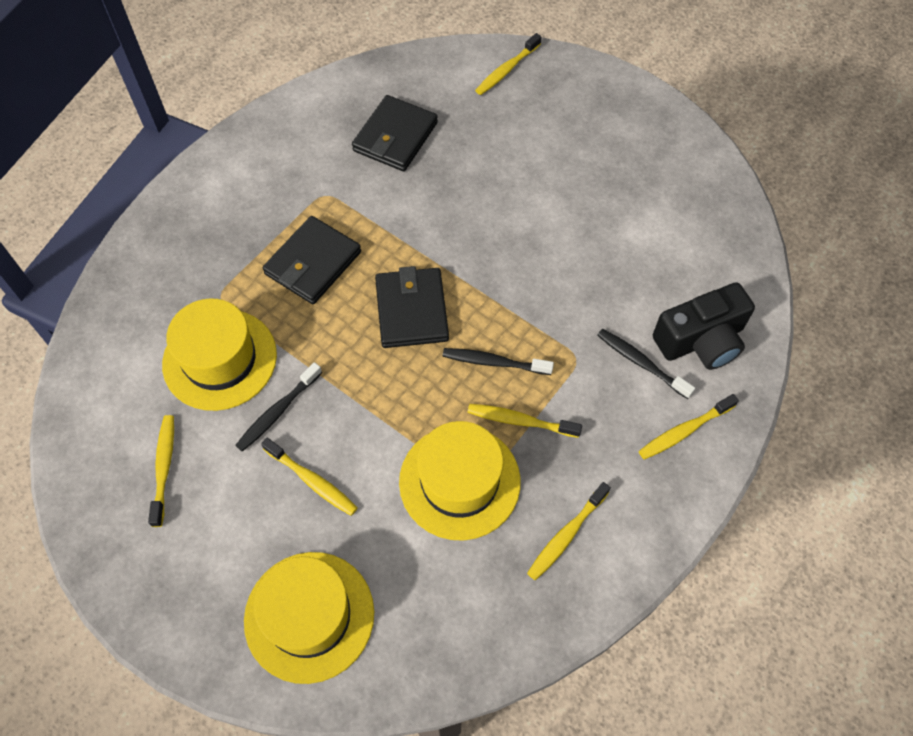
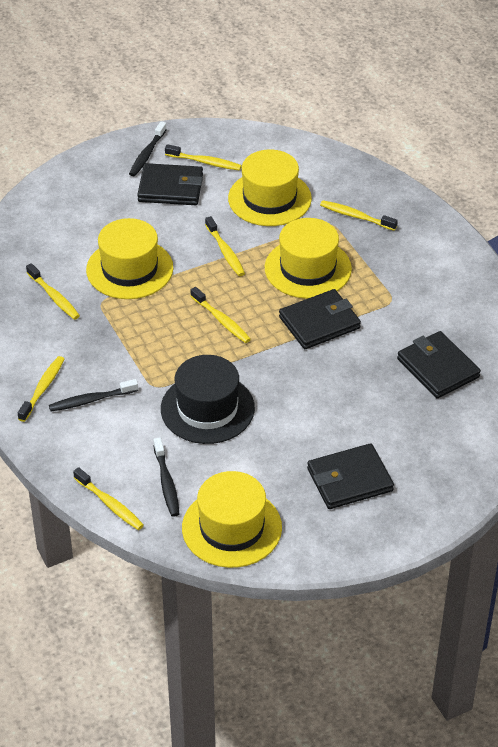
black camera: [653,282,755,370] = 1 -> none = 0
black hat: none = 0 -> [161,355,255,444] = 1
black wallet: [263,216,361,304] [352,95,438,171] [375,266,449,348] = 3 -> [137,163,203,205] [279,289,361,349] [307,443,394,509] [397,331,481,398] = 4
yellow hat: [162,298,277,411] [244,552,374,684] [399,421,521,541] = 3 -> [86,218,173,299] [182,471,282,568] [228,149,312,226] [265,218,352,299] = 4
yellow toothbrush: [148,415,174,527] [261,438,358,516] [467,404,582,438] [475,33,542,95] [527,482,611,581] [639,394,739,460] = 6 -> [18,356,65,422] [26,263,80,320] [73,467,144,530] [165,144,242,171] [191,287,251,343] [205,216,245,276] [320,201,398,231] = 7

